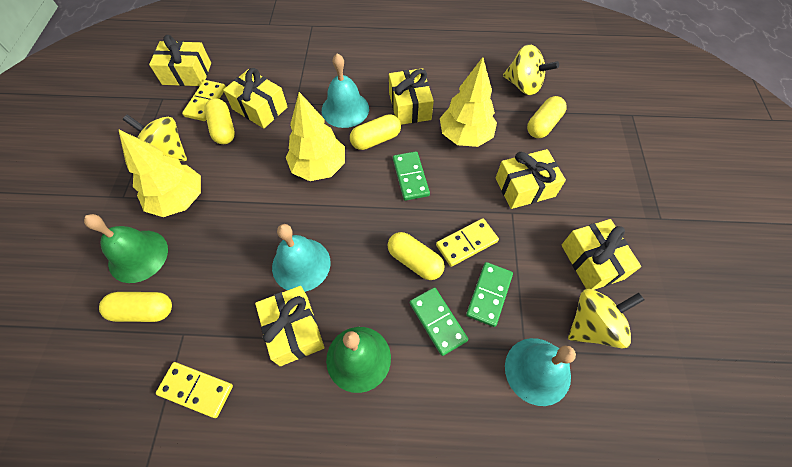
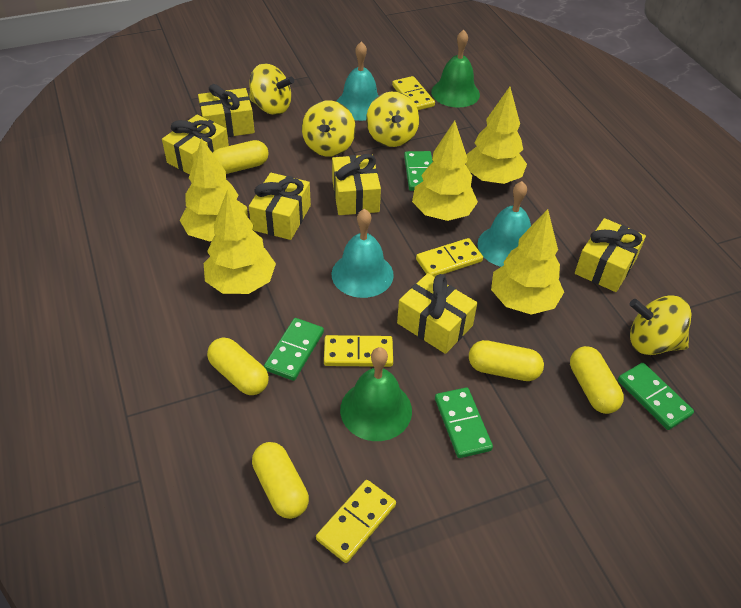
green domino: [393,151,430,201] [410,287,468,356] [466,262,513,327] = 3 -> [264,318,324,381] [404,151,433,191] [435,387,493,458] [618,363,694,430] = 4
yellow domino: [156,362,233,418] [182,80,226,121] [436,218,499,267] = 3 -> [316,480,396,563] [324,335,393,367] [392,76,435,110] [416,238,483,277] = 4
yellow spinning top: [123,114,187,161] [503,44,559,95] [568,289,645,349] = 3 -> [249,63,294,115] [302,101,356,157] [366,92,419,147] [629,295,691,355] = 4
yellow tree: [118,129,201,217] [286,92,345,181] [440,57,497,147] = 3 -> [180,138,248,242] [204,189,276,294] [412,120,478,221] [466,87,527,184] [491,209,564,315] = 5

